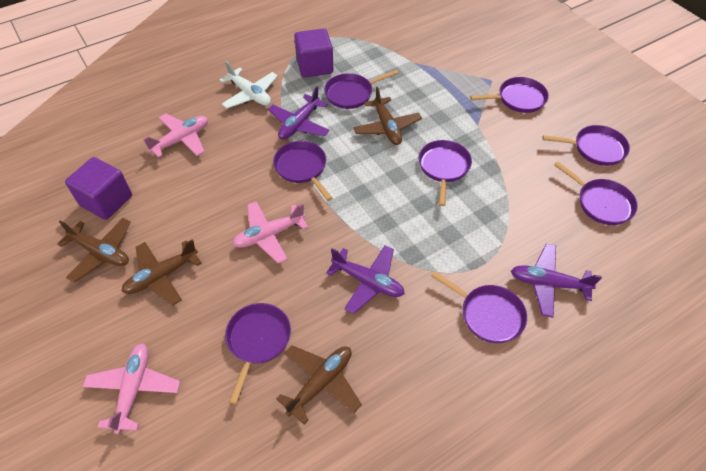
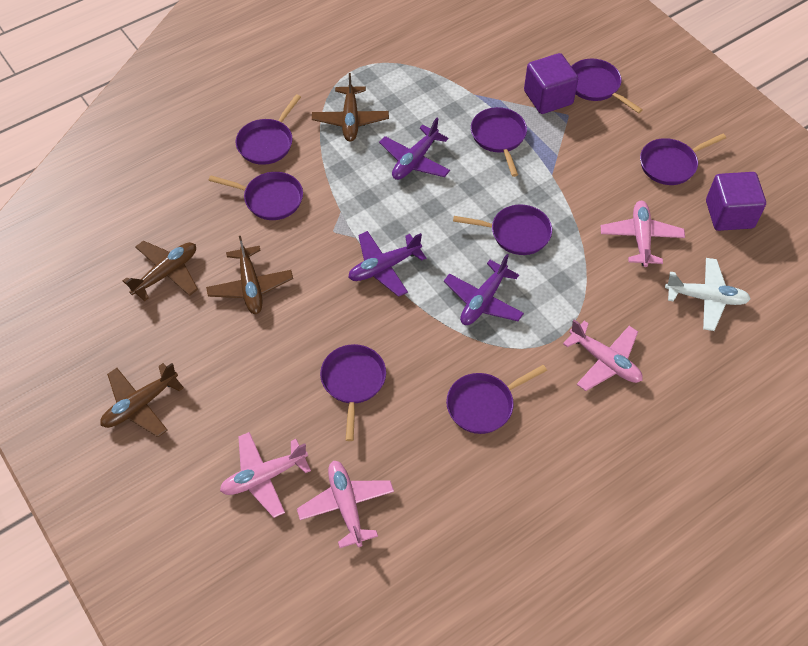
pink plane: [83,344,180,434] [143,114,208,158] [232,201,308,264] = 3 -> [220,432,311,518] [297,461,394,548] [563,320,643,391] [601,201,685,267] = 4

